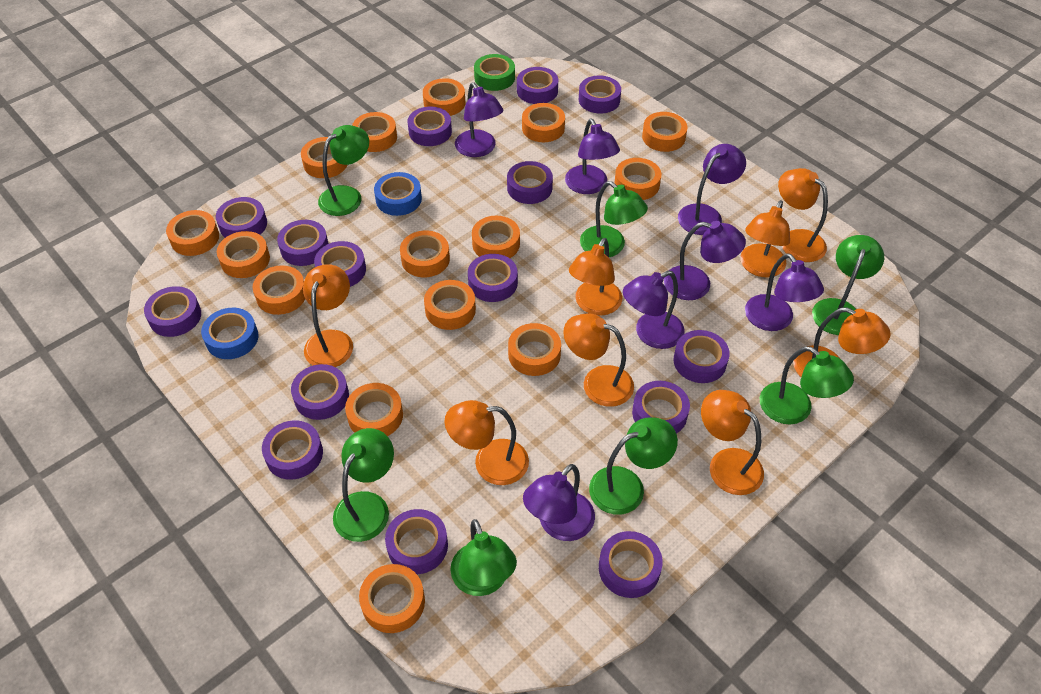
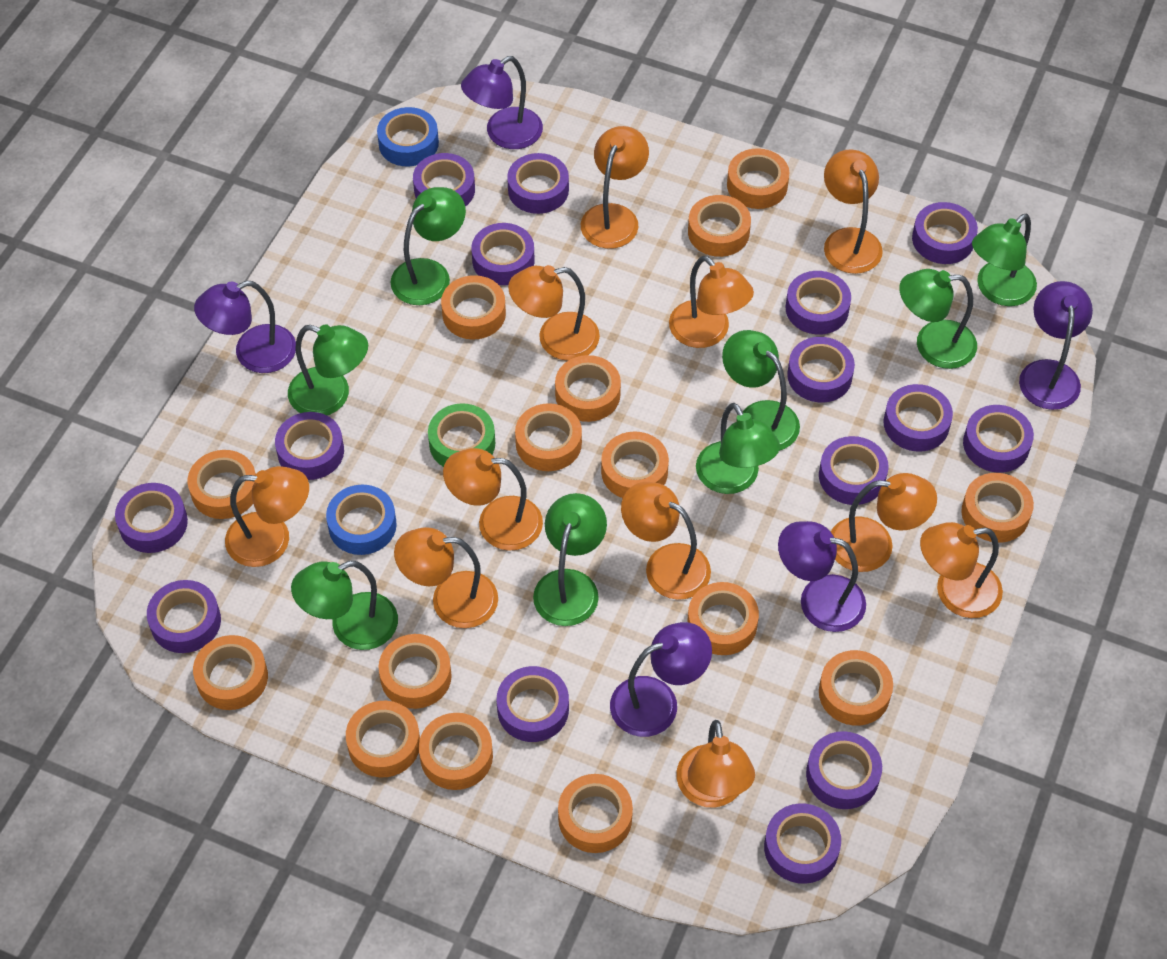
green lamp: [318,125,369,216] [333,428,394,542] [450,519,517,596] [580,181,648,257] [589,417,678,515] [760,346,854,424] [812,235,884,335] = 7 -> [288,324,368,415] [291,561,398,650] [391,187,466,305] [533,493,607,626] [696,403,780,494] [722,330,800,451] [899,269,977,369] [972,214,1037,306] = 8
orange lamp: [303,264,353,367] [444,400,529,485] [563,313,634,407] [569,238,622,316] [701,390,764,495] [740,200,790,278] [778,168,828,262] [793,307,891,377] = 8 -> [225,466,309,567] [394,527,498,628] [443,448,543,551] [508,265,600,361] [581,126,649,249] [621,482,711,600] [669,256,754,348] [677,720,755,807] [824,149,883,274] [831,473,937,572] [920,522,1003,618] = 11
purple lamp: [455,82,503,157] [523,464,595,541] [565,119,620,194] [623,271,685,349] [664,221,746,300] [678,144,746,235] [745,253,824,331] = 7 -> [194,281,296,373] [461,56,543,149] [610,622,712,737] [778,521,866,632] [1019,281,1093,410] = 5

